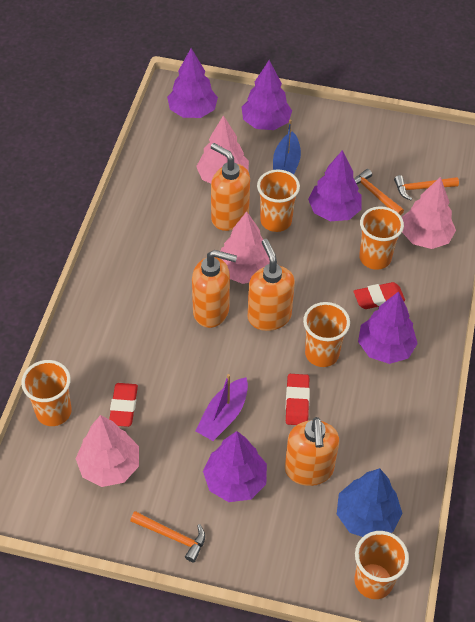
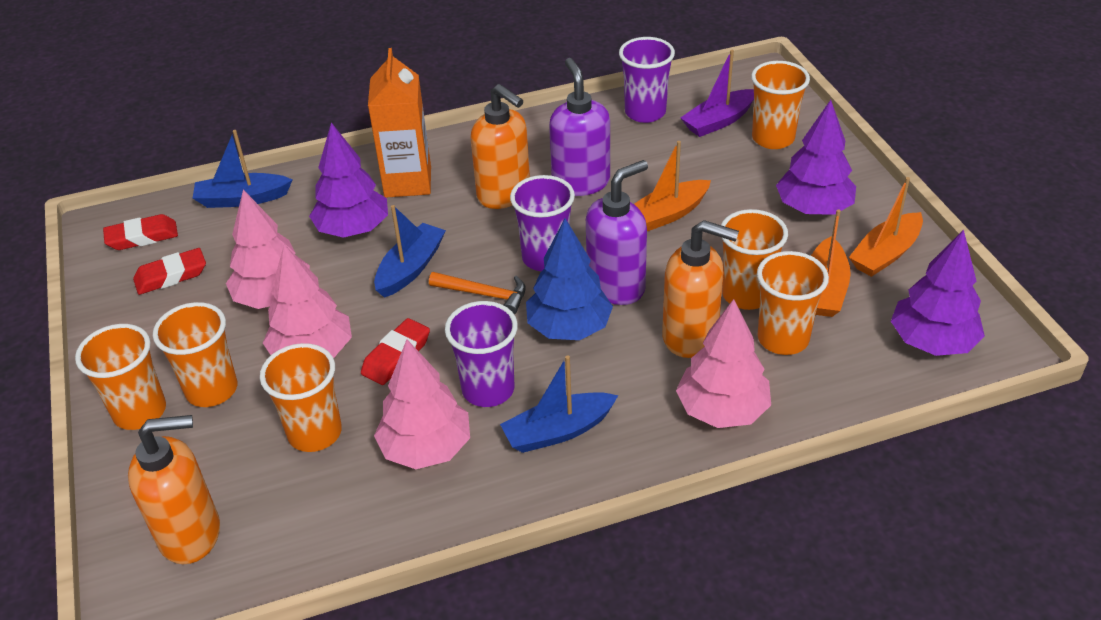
blue boat: [273,120,301,175] = 1 -> [193,130,292,208] [374,205,446,298] [500,355,618,453] = 3
orange boat: none = 0 -> [634,141,711,231] [811,209,851,317] [849,177,923,277] = 3
orange carton: none = 0 -> [368,48,431,198] = 1
orange cup: [21,360,72,426] [257,169,300,232] [303,302,350,367] [354,531,409,599] [359,206,404,270] = 5 -> [75,324,166,430] [153,302,237,407] [260,343,342,452] [721,209,788,310] [751,61,810,149] [757,251,829,355] = 6
orange hammer: [130,511,205,562] [354,169,404,216] [394,175,459,200] = 3 -> [429,272,526,315] = 1
orange soap dispenser: [192,250,237,328] [211,143,250,231] [248,239,295,331] [285,417,339,486] = 4 -> [128,415,220,564] [470,84,530,209] [662,220,739,358] = 3
purple cup: none = 0 -> [445,301,518,407] [510,175,575,271] [619,37,675,123] = 3
purple soap dispenser: none = 0 -> [549,58,610,196] [586,160,648,305] = 2
purple tree: [167,48,218,118] [203,431,267,502] [242,60,292,130] [308,150,362,221] [358,291,418,364] = 5 -> [309,123,388,238] [776,100,856,215] [891,230,985,356] = 3

